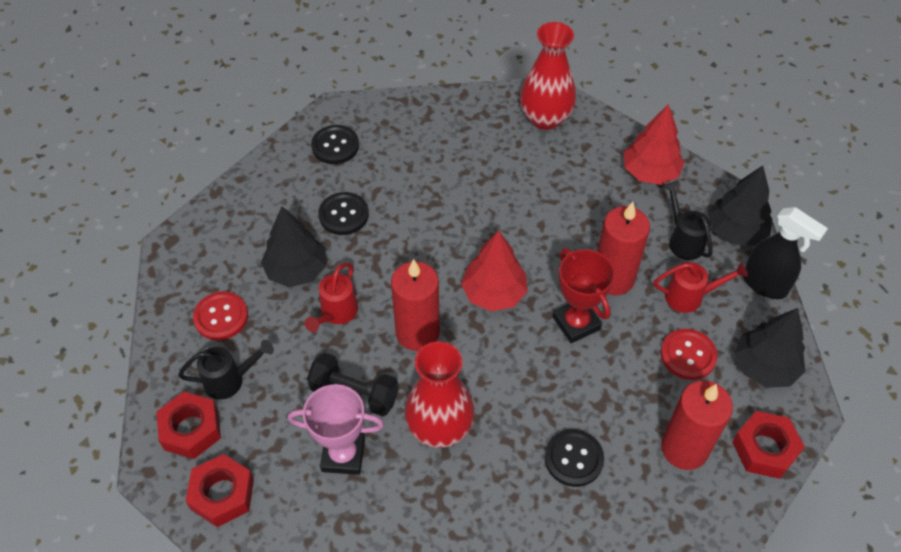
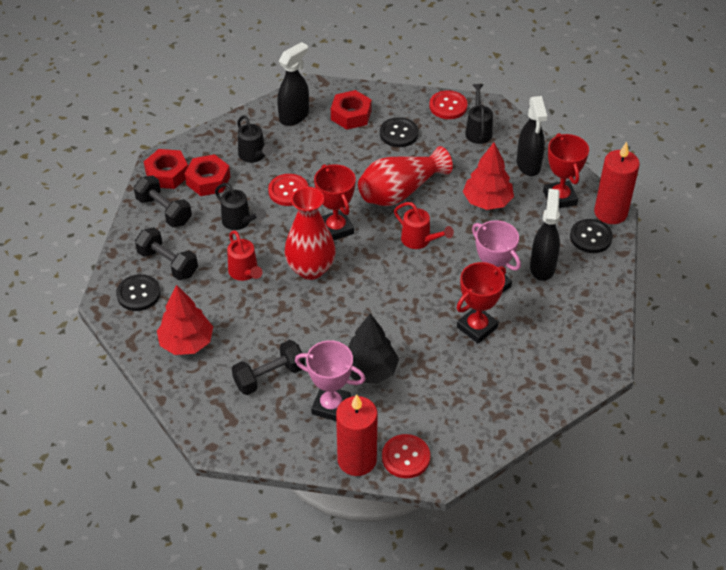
black dumbbell: [307,353,399,417] = 1 -> [134,176,192,227] [135,227,198,280] [232,340,305,395] = 3
black spray bottle: [743,207,828,299] = 1 -> [277,42,309,126] [517,96,547,176] [530,189,560,281] = 3
black tree: [261,206,326,287] [708,166,772,246] [734,308,805,388] = 3 -> [348,313,399,384] = 1
black watering can: [178,340,274,400] [663,181,713,260] = 2 -> [215,183,266,230] [237,115,273,163] [465,84,493,144] = 3
pink trophy: [288,384,384,475] = 1 -> [295,340,366,421] [472,220,521,293] = 2
red button: [193,291,248,340] [661,329,717,380] = 2 -> [268,174,309,206] [382,434,430,478] [429,90,468,119] = 3
red candle: [391,259,440,351] [597,202,650,295] [661,380,733,470] = 3 -> [336,394,378,476] [594,142,640,224] = 2
red trophy: [552,248,615,343] = 1 -> [314,164,356,241] [457,262,506,343] [543,133,589,208] = 3

